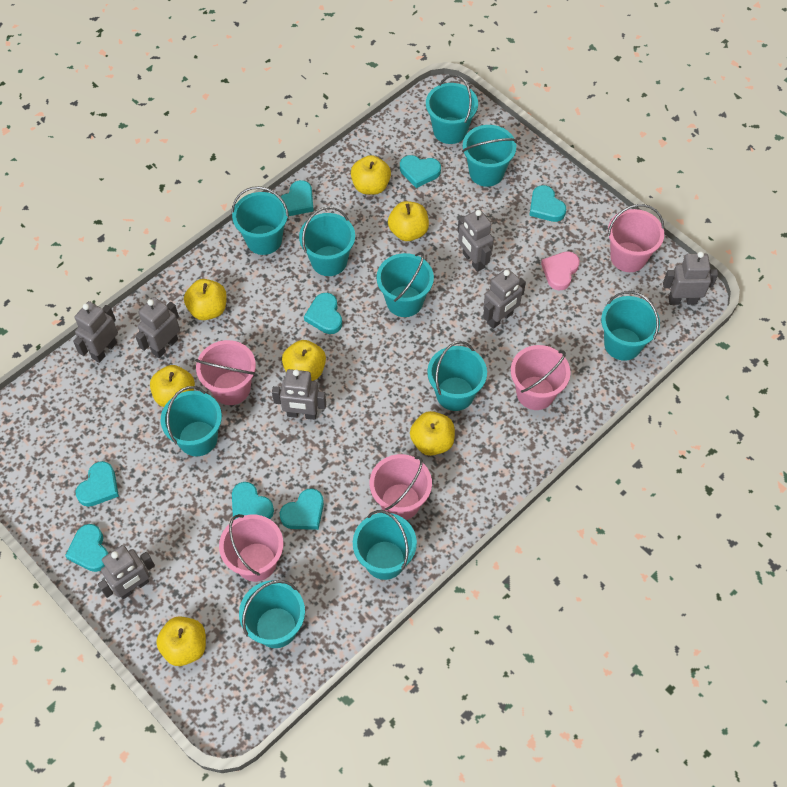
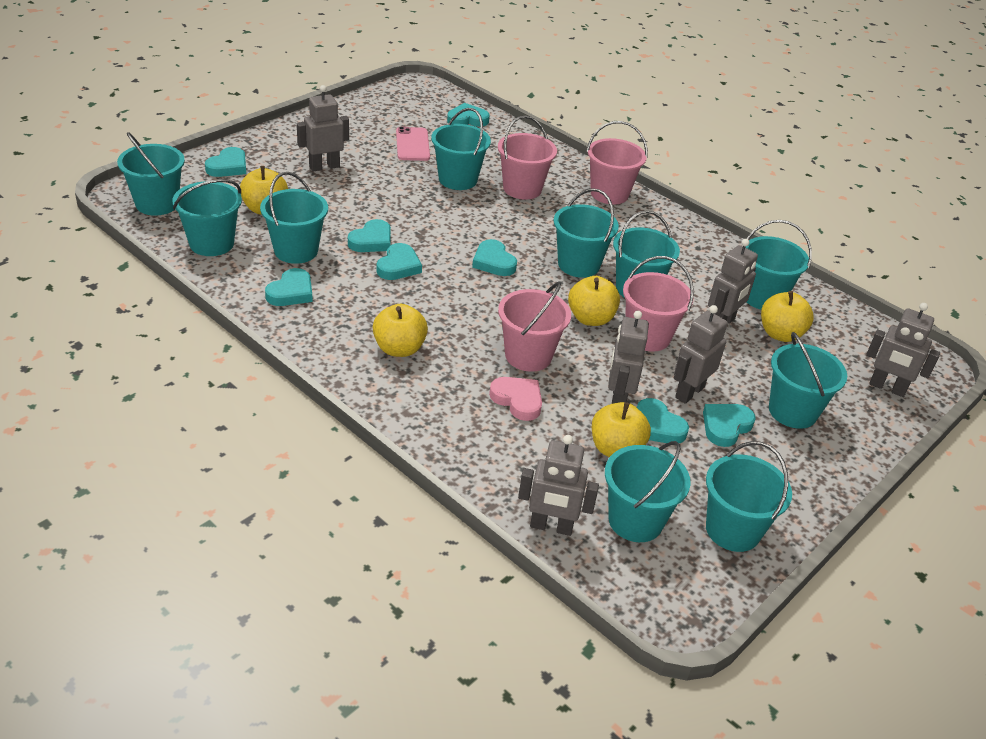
grey robot: [73,301,118,363] [98,545,155,600] [135,297,180,358] [272,369,326,420] [458,209,494,272] [483,268,526,329] [663,251,718,305] = 7 -> [297,85,349,172] [518,435,599,536] [608,311,649,404] [674,305,728,404] [708,239,758,323] [866,303,940,397] = 6
pink bucket: [195,340,256,405] [219,514,283,582] [370,454,432,520] [511,345,570,410] [607,204,664,272] = 5 -> [498,115,557,200] [498,282,571,372] [586,121,648,204] [623,256,694,352] = 4
pink phone: none = 0 -> [396,127,430,161] = 1
yellow apple: [150,365,195,407] [156,616,206,666] [184,279,227,320] [282,340,326,381] [351,155,391,195] [388,201,429,241] [410,411,455,456] = 7 -> [240,166,288,215] [373,304,428,357] [568,276,620,326] [592,402,651,457] [761,291,814,342] = 5

